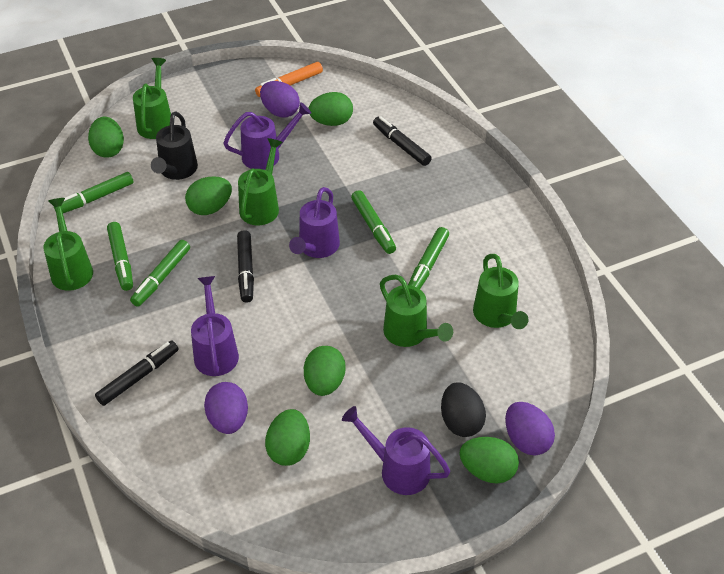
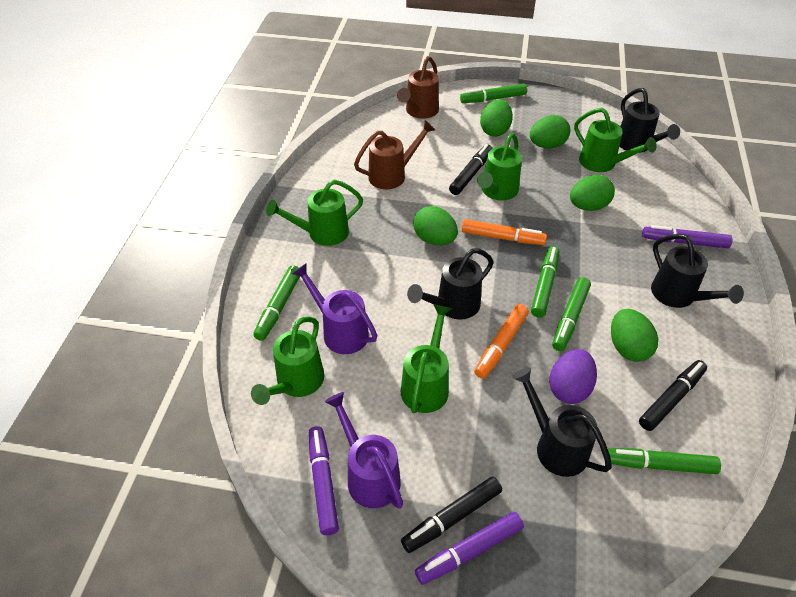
black egg: [441,383,486,437] = 1 -> none = 0
black watering can: [151,112,198,180] = 1 -> [407,248,494,319] [512,367,612,477] [619,88,680,153] [651,234,744,308] = 4
brown watering can: none = 0 -> [354,120,435,189] [397,56,439,119] = 2
green egg: [88,117,124,158] [185,176,232,215] [265,409,310,466] [304,346,346,396] [309,92,353,126] [459,437,519,484] = 6 -> [413,206,458,245] [480,99,513,137] [530,115,570,149] [570,175,615,211] [611,309,658,362] = 5
orange marker: [255,62,323,97] = 1 -> [462,219,547,245] [474,304,529,379] = 2
purple egg: [204,382,248,434] [260,81,300,118] [505,402,555,456] = 3 -> [549,349,597,404] = 1
purple marker: none = 0 -> [309,426,339,535] [415,512,524,585] [642,225,733,248] = 3
purple watering can: [191,276,239,376] [224,102,311,170] [289,187,340,258] [342,406,450,495] = 4 -> [292,263,377,354] [325,392,403,509] = 2

